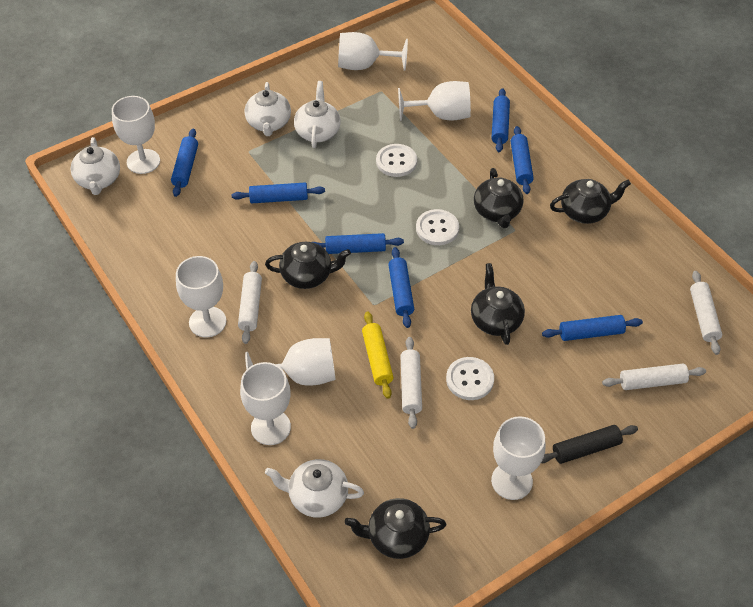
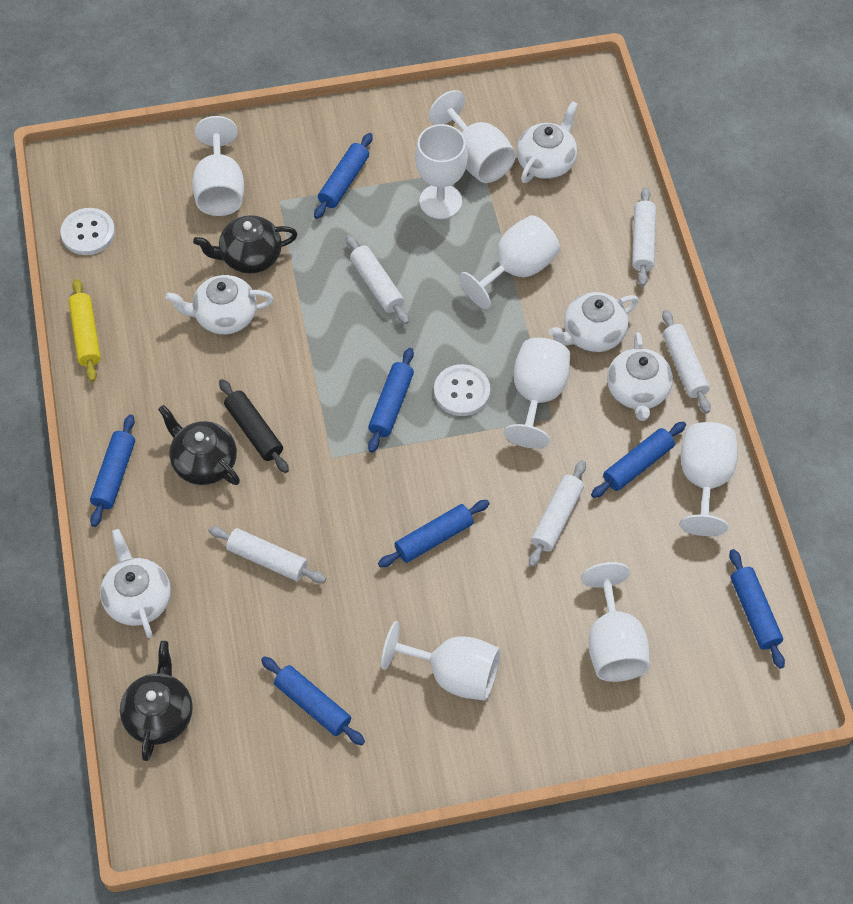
black teapot: [265,242,351,289] [344,498,446,559] [471,263,525,345] [474,168,524,228] [550,179,631,224] = 5 -> [120,641,193,761] [158,405,240,485] [193,215,297,274] = 3
white button: [376,144,417,177] [416,209,459,245] [446,357,494,400] = 3 -> [60,208,115,255] [434,364,490,416] = 2
white goblet: [112,96,160,174] [176,256,226,338] [240,362,291,445] [245,338,336,386] [338,32,408,71] [398,81,471,121] [491,416,546,500] = 7 -> [192,116,244,216] [381,621,501,701] [415,124,468,219] [429,90,516,183] [459,215,560,309] [504,338,570,448] [581,562,650,682] [680,422,738,536] = 8
white rolling pin: [238,261,262,344] [401,337,422,429] [602,364,706,390] [690,271,722,355] = 4 -> [208,526,326,583] [346,235,409,324] [529,460,586,567] [632,187,656,286] [662,310,711,413] = 5
white teapot: [70,137,120,195] [245,82,291,136] [265,459,364,518] [294,81,341,148] = 4 -> [100,529,171,638] [166,275,273,334] [517,101,578,183] [549,292,639,352] [607,332,673,421] = 5

